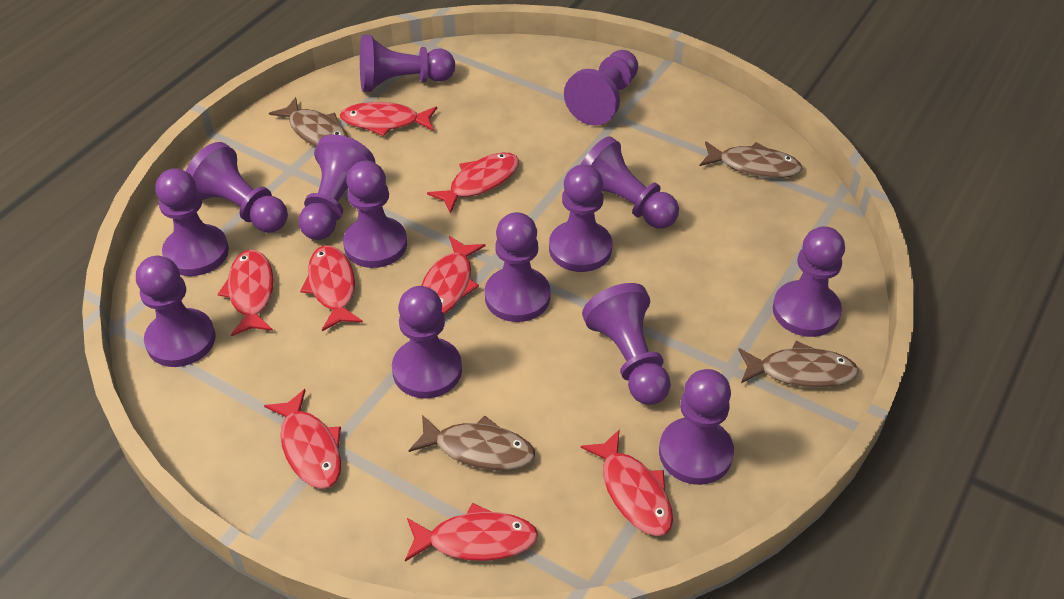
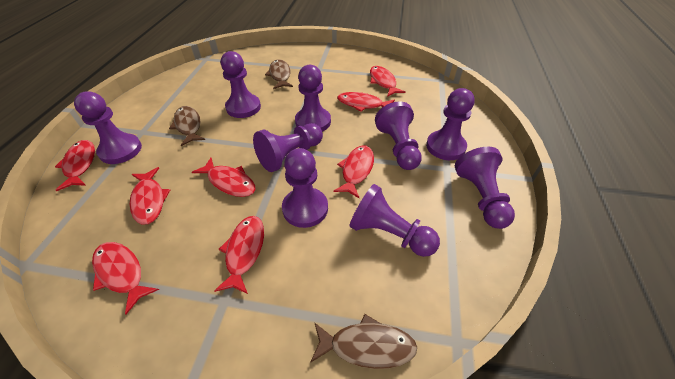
brown fish: [269,97,348,147] [409,415,535,470] [700,141,803,178] [738,341,859,388] = 4 -> [169,106,205,146] [265,59,293,89] [310,314,417,369] = 3
purple pawn: [136,256,216,367] [155,168,229,276] [186,142,288,233] [298,135,376,240] [343,161,407,268] [360,35,455,92] [392,286,462,399] [485,212,550,322] [549,164,612,272] [564,50,638,126] [580,136,679,229] [582,283,671,405] [659,369,734,485] [773,226,845,337] = 14 -> [74,92,142,164] [221,51,261,118] [253,123,323,172] [282,148,328,228] [295,65,331,132] [349,184,440,257] [375,101,422,170] [426,88,475,160] [455,147,515,229] = 9

